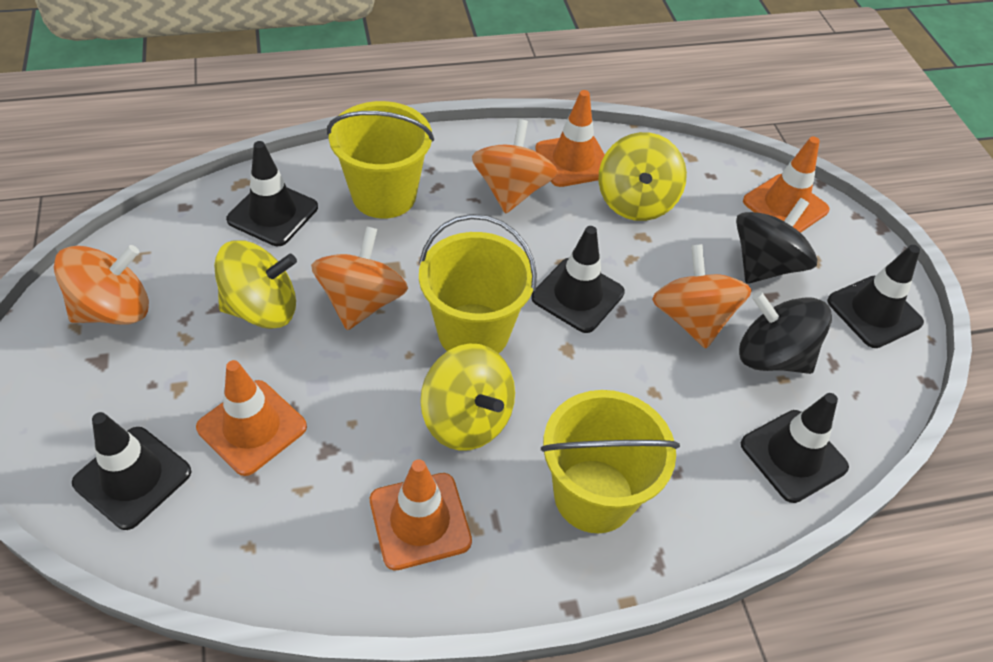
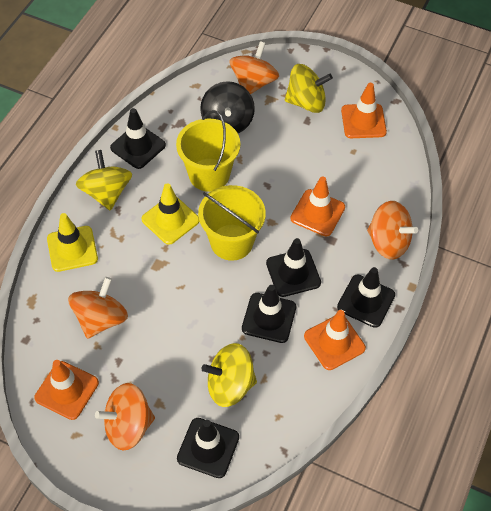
black spinning top: [736,198,818,284] [739,291,832,374] = 2 -> [200,81,255,133] = 1
yellow bucket: [327,101,434,219] [419,214,537,354] [541,390,680,533] = 3 -> [176,110,240,192] [198,185,266,261] = 2
yellow traffic cone: none = 0 -> [47,213,98,272] [142,183,199,245] = 2

